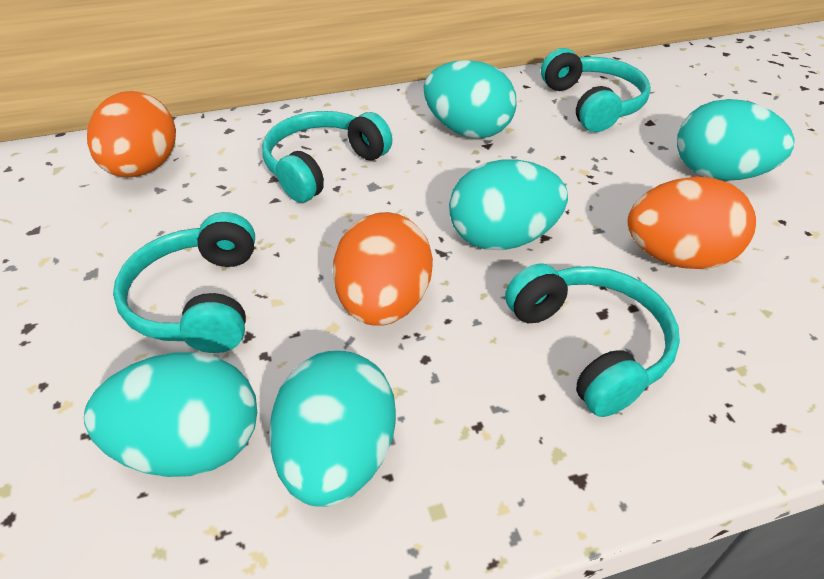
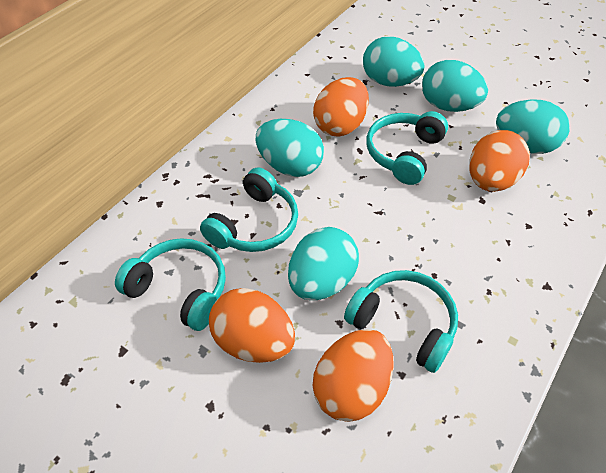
orange egg: [87,91,176,177] [333,212,433,326] [628,177,756,269] = 3 -> [209,288,295,363] [313,77,369,137] [313,329,394,422] [469,130,530,192] = 4

